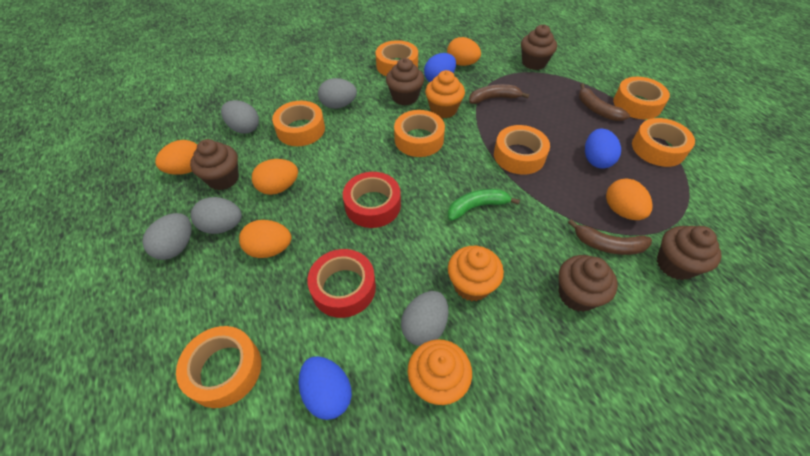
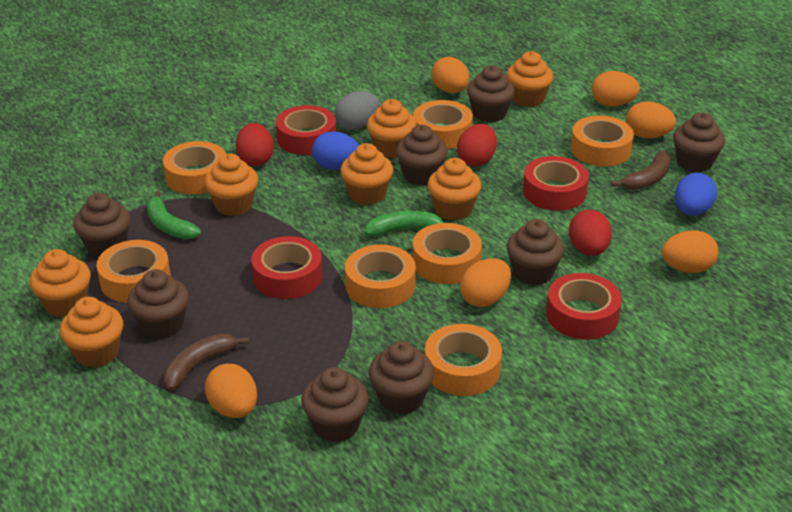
blue egg: [299,356,352,420] [424,53,456,82] [585,128,621,169] = 3 -> [312,131,359,170] [675,173,717,216] = 2
brown banana: [469,84,529,104] [568,219,652,255] [579,83,630,121] = 3 -> [164,334,249,390] [611,151,671,190] = 2
brown cupcake: [190,139,239,190] [386,58,424,105] [521,24,557,70] [559,255,618,312] [657,226,722,280] = 5 -> [73,193,130,257] [127,269,189,339] [301,367,369,442] [369,341,434,414] [396,125,448,185] [467,65,515,122] [507,219,565,285] [673,113,725,172] = 8
green banana: [448,189,520,221] = 1 -> [147,191,201,239] [364,211,444,236] = 2
grey egg: [142,213,192,260] [191,197,242,234] [221,100,259,134] [318,78,357,109] [401,291,448,346] = 5 -> [335,91,380,130] = 1
orange cupcake: [408,339,472,405] [425,70,465,118] [448,246,504,301] = 3 -> [30,249,91,317] [60,297,123,368] [204,154,258,216] [340,143,393,205] [367,99,417,158] [427,158,481,220] [506,51,553,107] = 7
orange egg: [155,140,197,175] [239,220,291,258] [252,159,298,195] [447,37,481,66] [606,178,653,220] = 5 -> [205,364,257,418] [432,57,469,93] [460,258,511,307] [592,71,640,107] [626,101,676,139] [661,230,718,273] = 6
red egg: none = 0 -> [236,123,274,166] [457,124,497,167] [569,210,612,256] = 3
red tape: [307,249,376,318] [343,172,401,228] = 2 -> [251,236,323,299] [276,105,336,155] [523,156,589,211] [546,273,622,340] = 4

